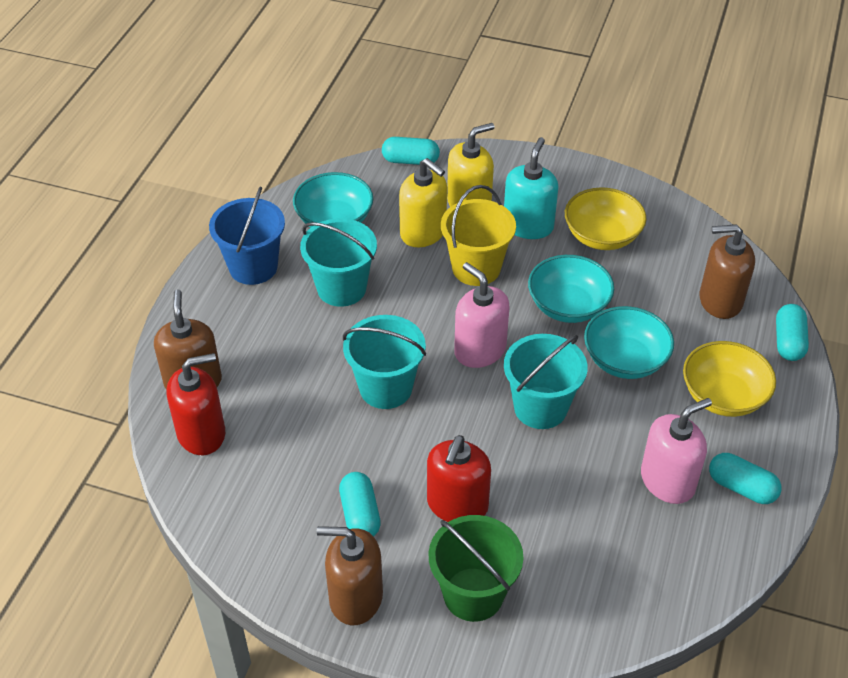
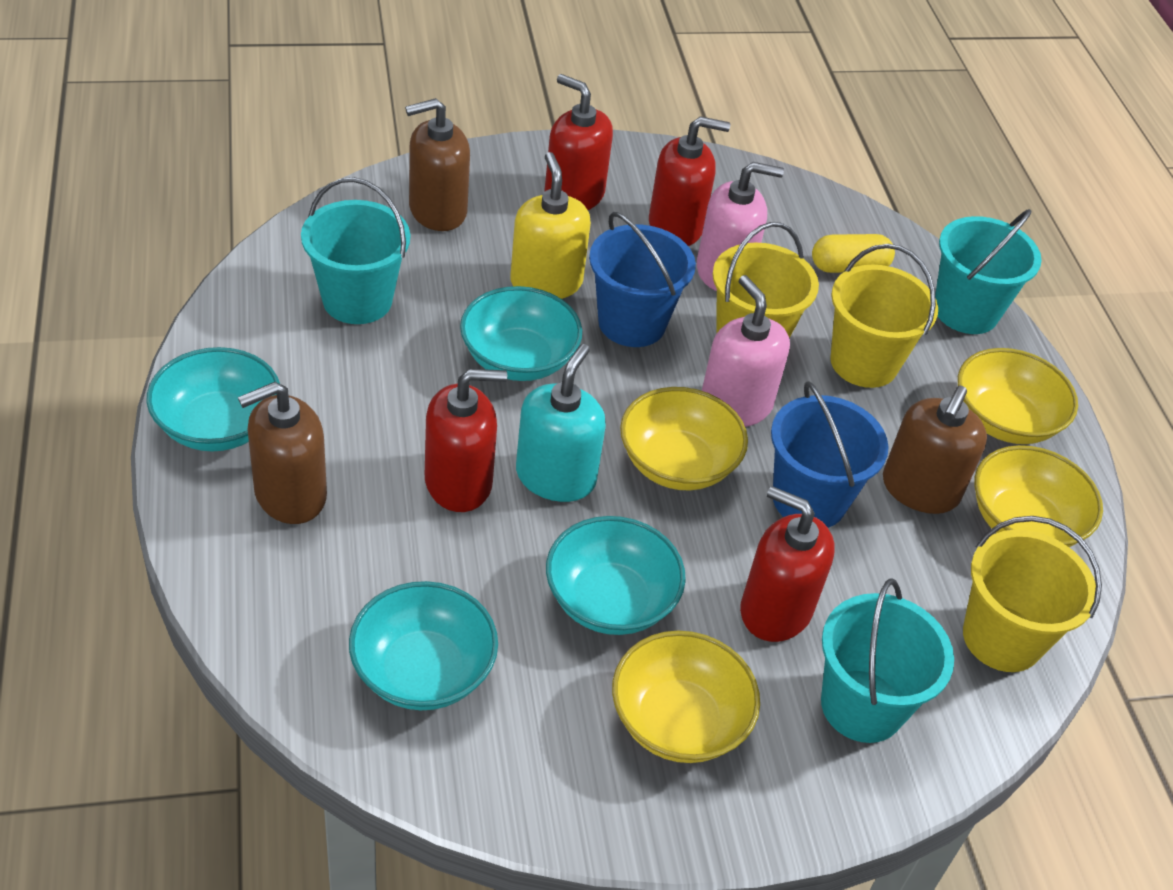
blue bucket: [209,187,285,285] = 1 -> [589,212,696,347] [771,381,889,528] = 2
green bucket: [429,515,523,622] = 1 -> none = 0
red soap dispenser: [167,353,225,455] [427,435,491,522] = 2 -> [425,369,507,512] [544,74,613,210] [649,116,730,246] [740,486,835,642] = 4
turquoise bowl: [293,172,373,228] [528,255,614,323] [584,306,674,379] = 3 -> [147,347,280,451] [349,581,498,710] [460,286,582,381] [546,516,686,635] = 4
turquoise capsule: [339,472,381,536] [382,137,440,165] [709,453,782,504] [776,304,809,361] = 4 -> none = 0
yellow bowl: [565,187,646,250] [683,341,776,417] = 2 -> [612,631,760,763] [620,387,748,490] [958,348,1078,444] [974,445,1103,547] = 4
yellow bucket: [441,185,516,286] = 1 -> [713,222,819,338] [830,244,938,388] [963,516,1102,672] = 3
yellow capsule: none = 0 -> [812,234,895,273] = 1
yellow soap dispenser: [399,158,447,247] [447,123,494,207] = 2 -> [510,152,591,299] = 1

